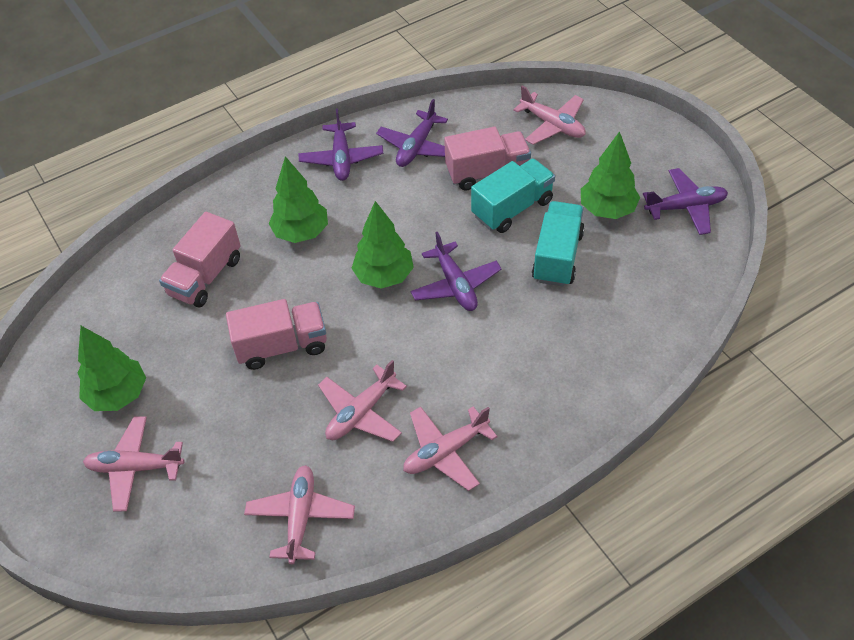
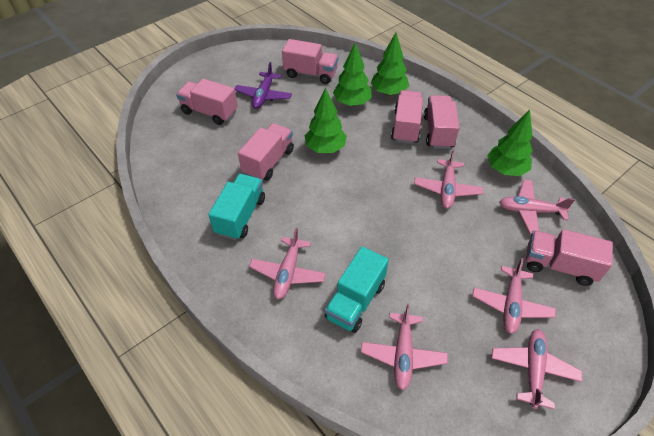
pink plane: [83,417,185,511] [244,465,355,564] [318,360,407,442] [403,406,498,491] [513,85,586,145] = 5 -> [249,228,326,299] [361,303,448,390] [414,149,483,209] [472,258,556,334] [491,329,582,409] [499,180,575,234] = 6
pink truck: [159,212,241,308] [226,299,327,370] [444,127,531,191] = 3 -> [176,79,238,125] [238,123,294,181] [282,39,338,84] [391,90,423,144] [424,95,460,149] [526,229,613,286] = 6
purple plane: [299,108,383,181] [376,99,448,167] [411,232,502,311] [643,168,728,235] = 4 -> [235,62,292,109] = 1

